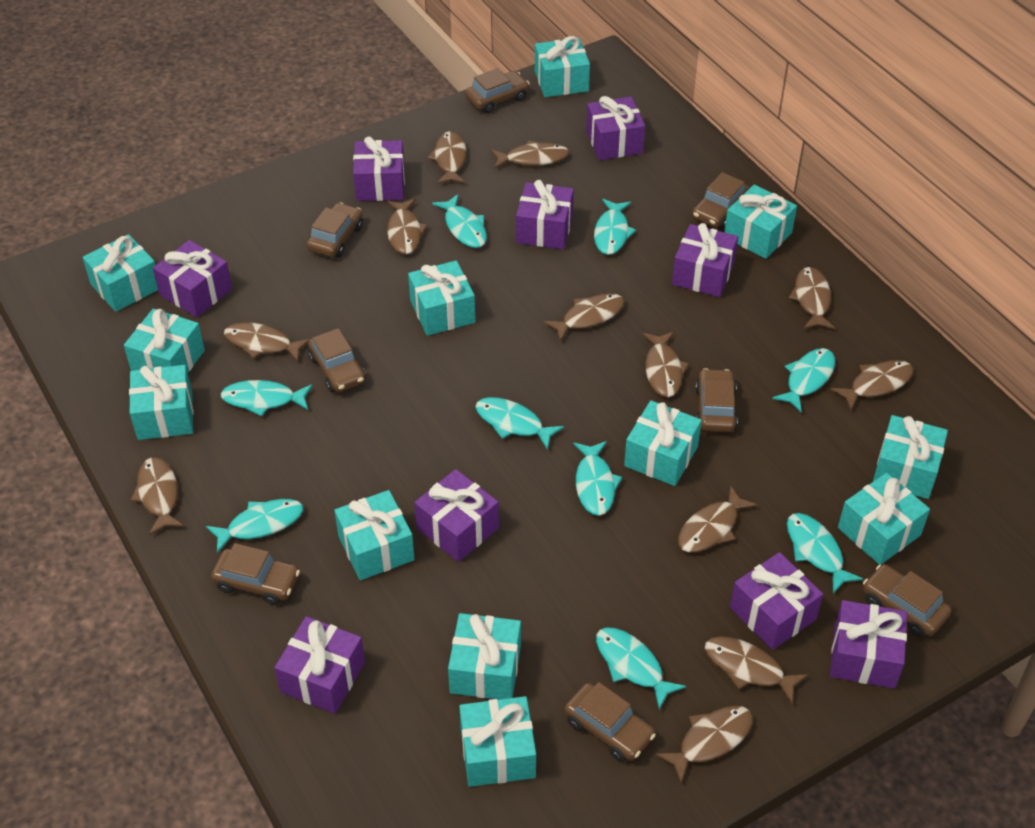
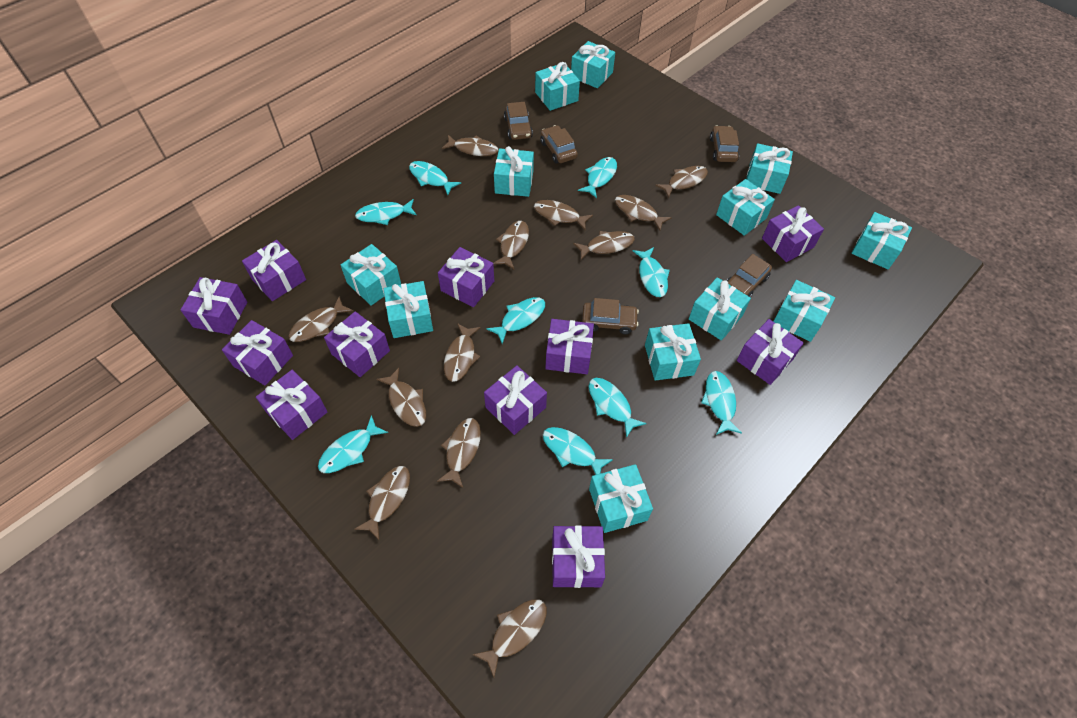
brown car: [211,543,300,605] [307,203,363,257] [308,328,366,392] [465,68,530,113] [565,682,656,762] [692,172,749,229] [695,368,738,432] [863,564,951,637] = 8 -> [504,102,533,140] [540,125,578,163] [582,298,639,334] [710,125,739,162] [726,254,772,298] = 5
purple gift: [153,240,232,317] [274,616,365,714] [353,137,405,201] [414,469,499,562] [516,180,574,249] [586,96,645,160] [672,223,738,297] [730,552,823,650] [830,600,907,689] = 9 -> [180,277,247,335] [222,320,293,385] [242,240,306,301] [256,370,328,440] [324,311,390,377] [438,247,494,307] [484,365,547,435] [545,319,594,374] [552,525,605,588] [737,319,804,385] [762,205,824,262] = 11

